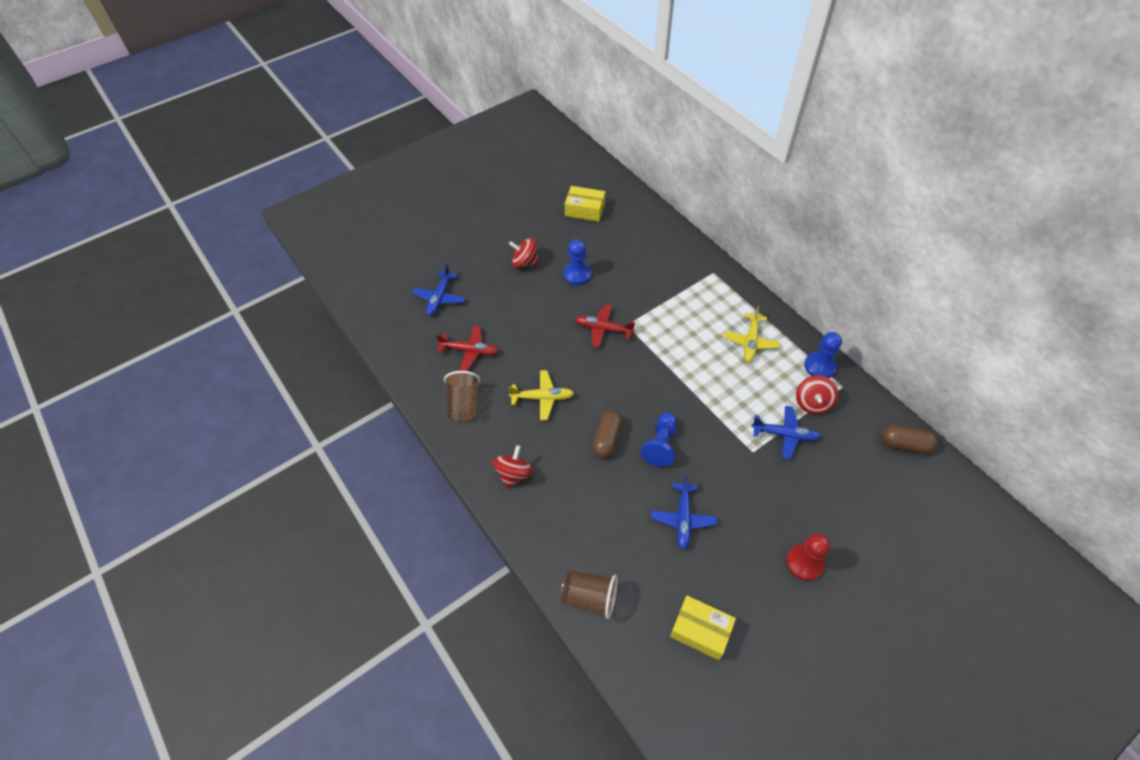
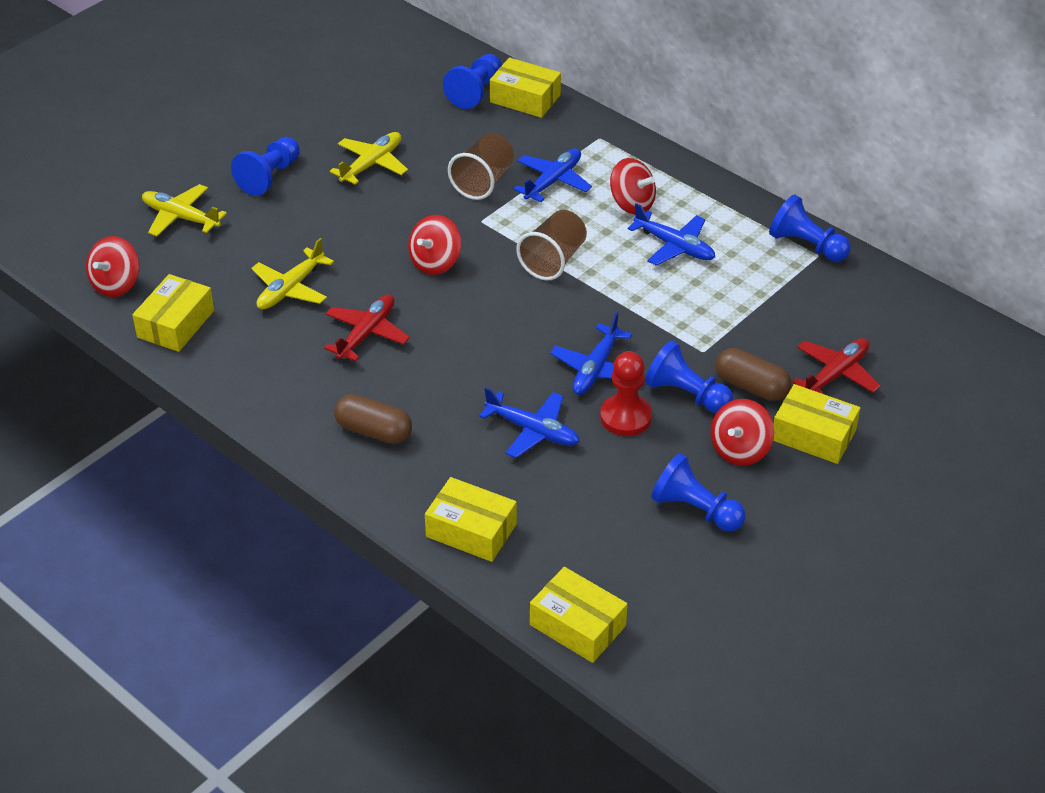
blue pawn: [563,239,591,285] [641,412,677,467] [804,332,842,378] = 3 -> [231,137,300,196] [443,54,502,109] [645,340,733,414] [651,453,745,532] [769,194,851,262] = 5
blue plane: [412,264,465,316] [651,476,717,550] [751,406,820,459] = 3 -> [479,387,580,458] [514,148,592,202] [550,312,632,395] [628,203,715,266] = 4
red spinning top: [492,445,534,488] [509,238,539,268] [796,375,839,414] = 3 -> [86,236,140,297] [408,215,461,275] [610,158,656,215] [711,399,774,466] = 4
yellow box: [565,186,605,222] [670,595,736,660] = 2 -> [132,274,214,352] [425,477,517,562] [490,57,561,118] [530,567,628,663] [773,384,860,464] = 5
yellow plane: [508,370,574,420] [723,306,781,362] = 2 -> [142,184,227,236] [251,238,334,309] [330,132,408,185] = 3

